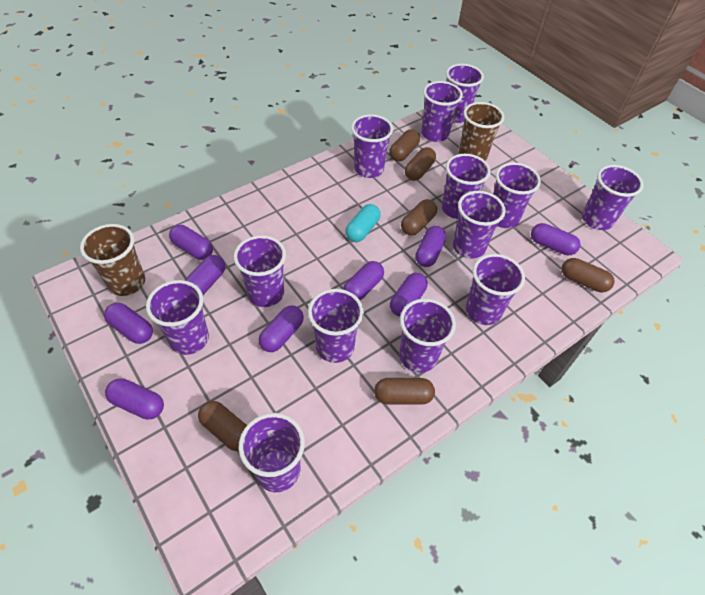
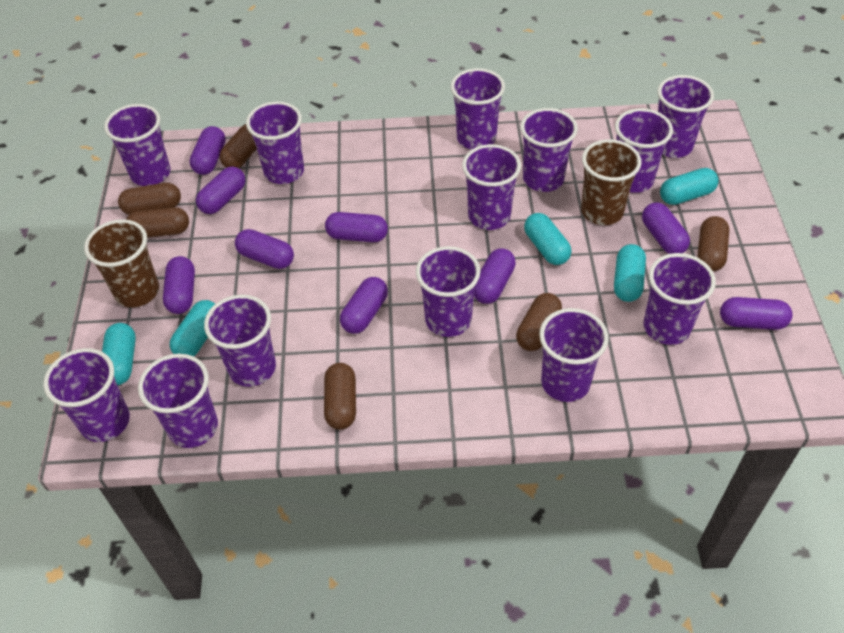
turquoise capsule: [345,204,381,242] = 1 -> [102,323,136,386] [170,300,215,356] [524,213,572,265] [614,244,646,302] [660,168,719,205] = 5

